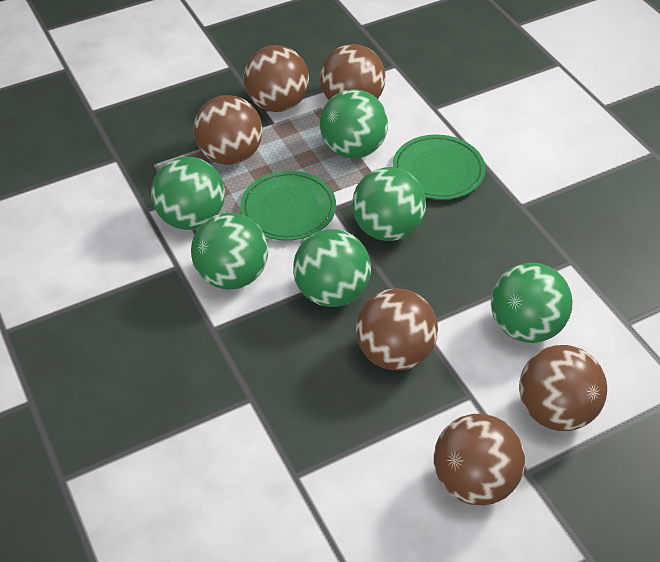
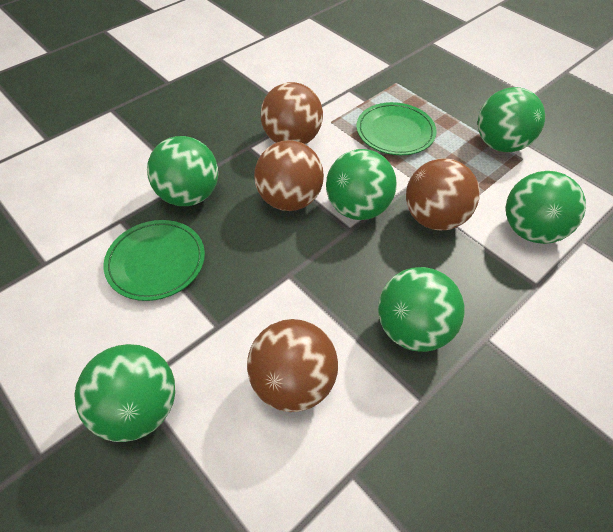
brown ball: [193,95,263,165] [243,45,309,112] [320,44,386,100] [356,288,438,371] [434,414,525,506] [519,345,607,431] = 6 -> [247,319,338,412] [254,140,324,211] [260,82,323,144] [406,158,480,230] = 4

